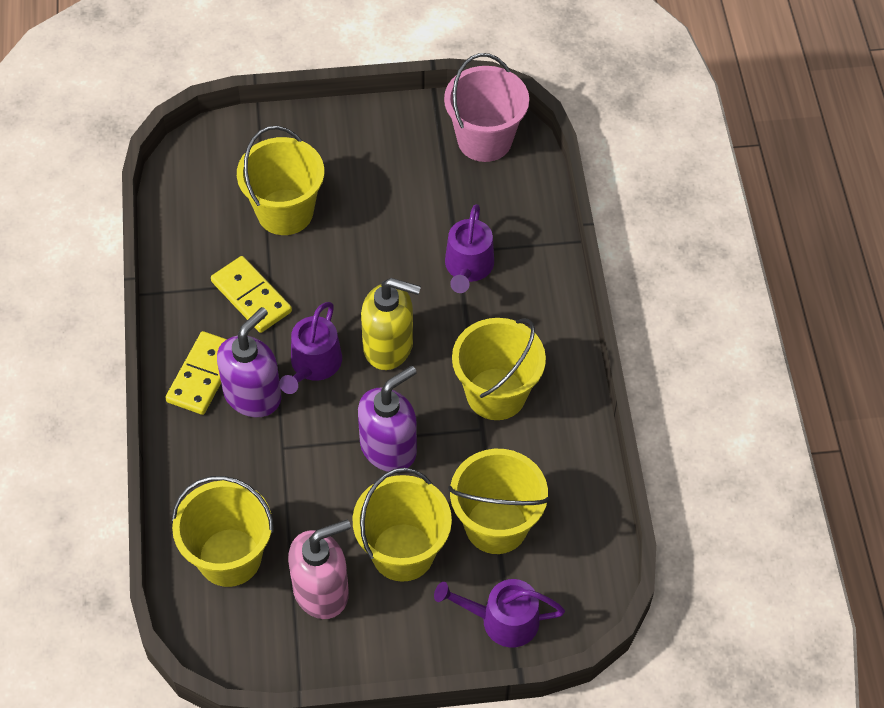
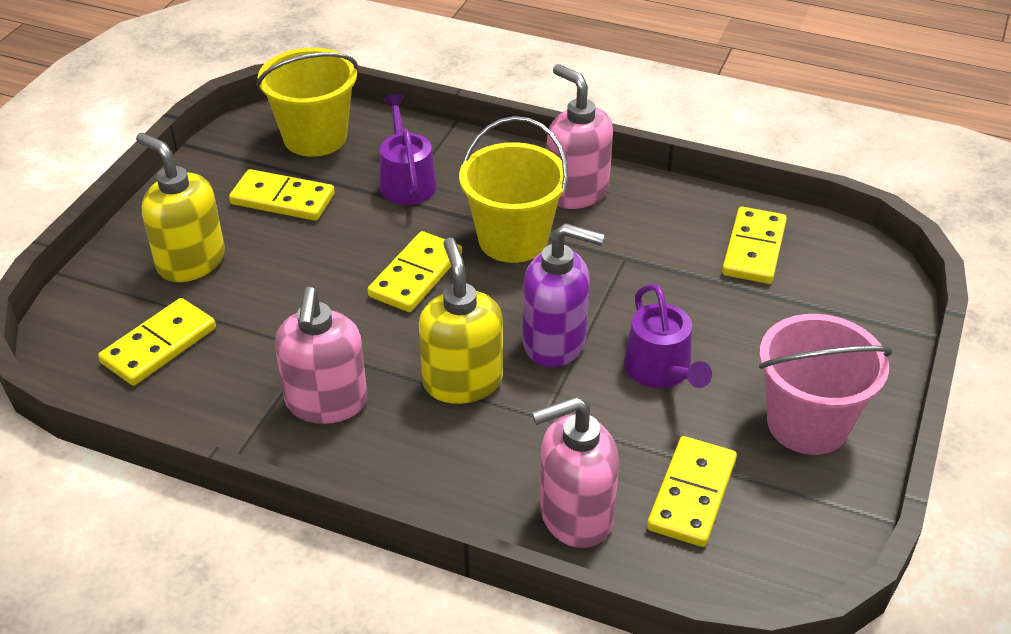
pink soap dispenser: [288,519,351,619] = 1 -> [275,287,367,424] [531,396,619,548] [547,64,613,209] = 3
purple soap dispenser: [217,307,281,417] [358,366,417,472] = 2 -> [523,223,605,367] = 1
purple watering can: [279,302,342,394] [434,579,565,647] [445,204,494,293] = 3 -> [380,94,437,205] [624,284,712,388] = 2
yellow bucket: [172,476,274,587] [237,126,324,235] [352,468,452,582] [448,449,550,554] [452,318,546,420] = 5 -> [256,48,358,157] [459,116,568,263] = 2
yellow domino: [165,331,227,415] [211,256,292,333] = 2 -> [98,298,216,386] [229,169,335,221] [368,231,462,312] [647,436,737,547] [722,207,787,284] = 5
yellow soap dispenser: [361,278,421,370] = 1 -> [136,133,225,282] [419,238,503,404] = 2

